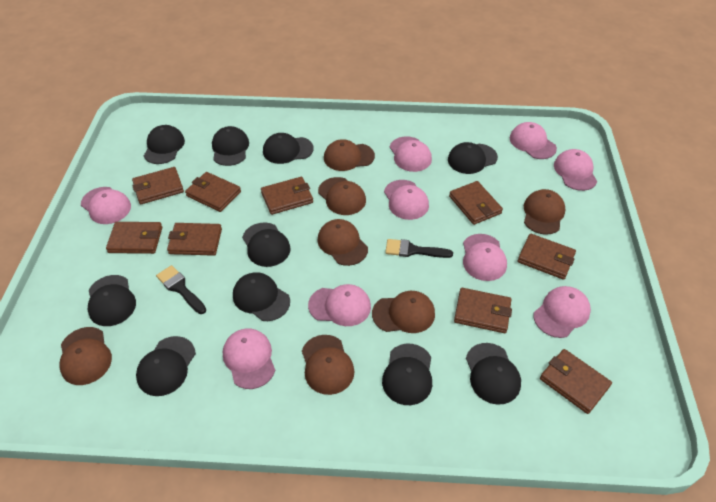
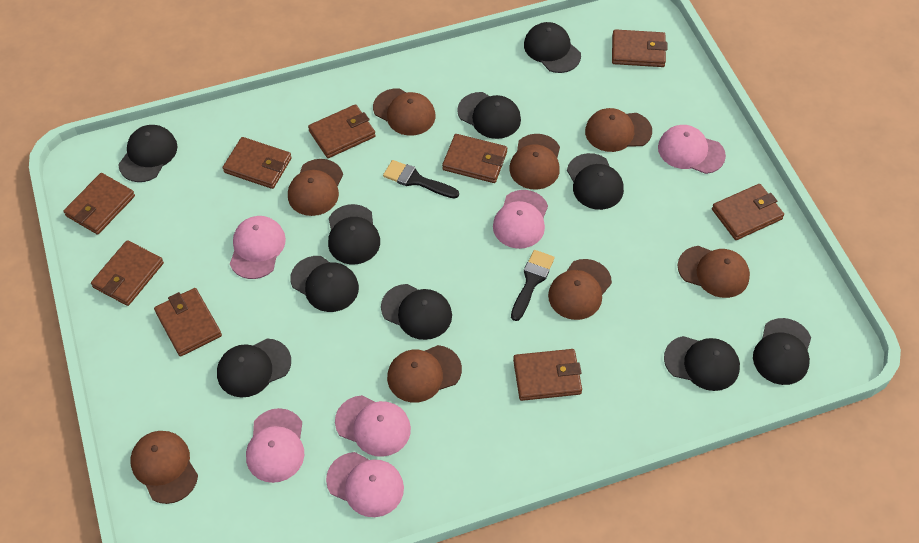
brown cap: [59,327,112,385] [302,335,354,395] [317,219,368,266] [318,177,366,215] [324,139,375,171] [372,291,435,333] [524,189,565,235] = 7 -> [130,431,198,504] [288,159,343,216] [373,89,435,136] [387,345,462,403] [509,134,560,190] [548,259,612,320] [585,108,652,152] [678,246,750,298] = 8
pink cap: [81,187,131,224] [223,328,275,389] [308,284,371,326] [384,180,429,220] [390,136,432,172] [463,234,507,281] [510,122,557,159] [534,286,591,338] [554,149,597,191] = 9 -> [230,216,286,279] [246,408,304,483] [326,452,404,517] [335,395,411,457] [493,190,548,249] [658,125,726,174] = 6

